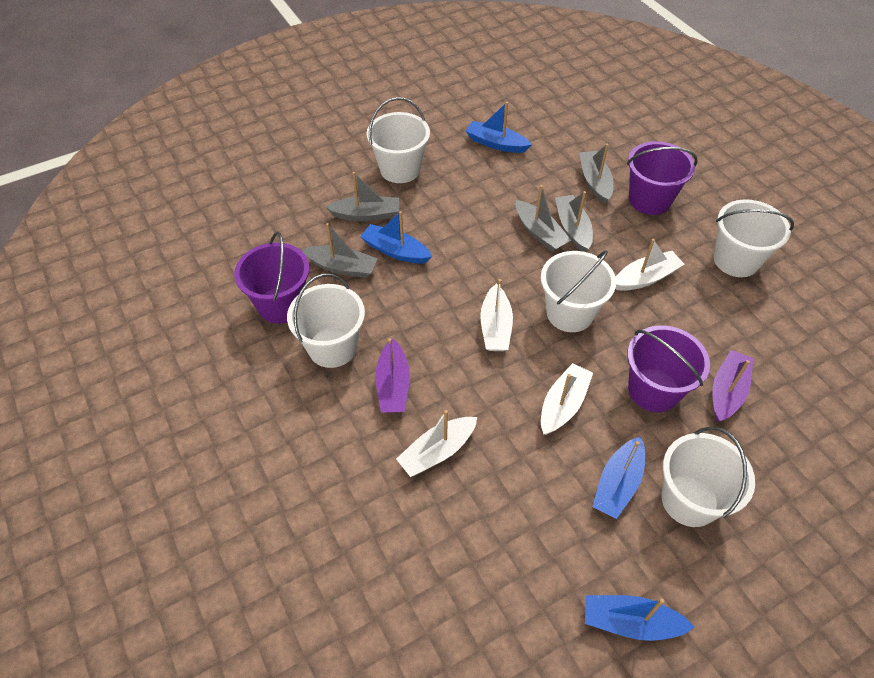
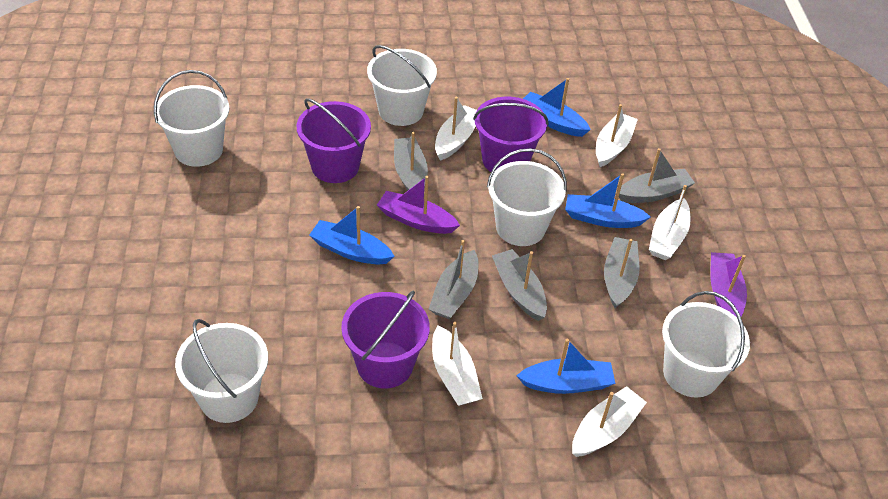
white boat: [396,410,477,477] [480,279,513,351] [541,363,593,435] [616,239,684,291] = 4 -> [432,322,483,406] [435,97,477,161] [572,386,647,457] [596,104,638,167] [649,185,691,260] = 5

